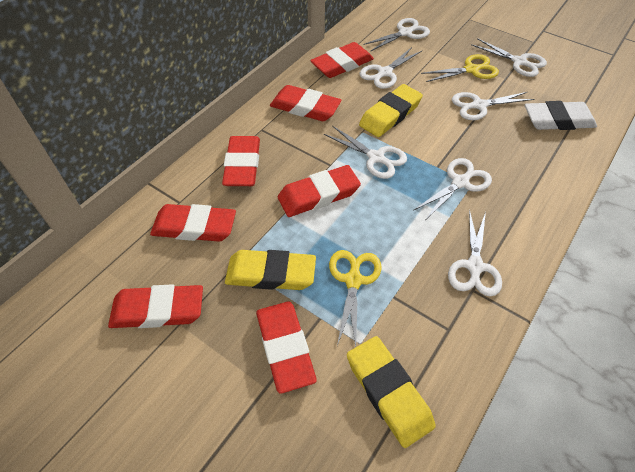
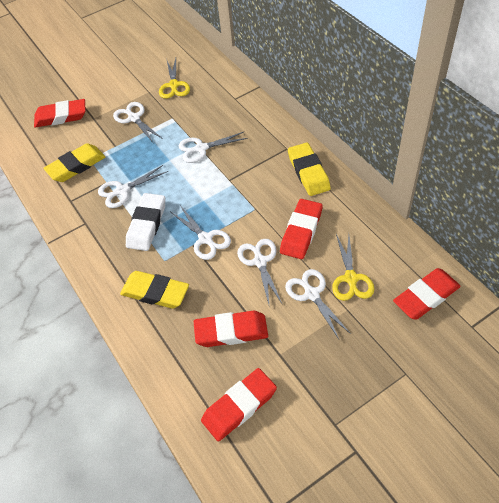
red eraser: [108,284,203,328] [150,204,236,242] [222,136,260,186] [256,302,317,394] [270,85,342,121] [278,165,361,217] [310,42,374,78] = 7 -> [34,99,85,128] [194,310,268,347] [201,368,277,441] [280,199,323,259] [393,268,461,320] = 5
white scissors: [324,126,407,179] [360,47,422,89] [363,18,430,52] [413,158,492,219] [448,209,502,296] [452,92,534,120] [471,38,547,77] = 7 -> [98,165,168,208] [113,102,163,144] [171,205,231,260] [178,131,248,163] [237,239,283,305] [285,269,351,339] = 6

